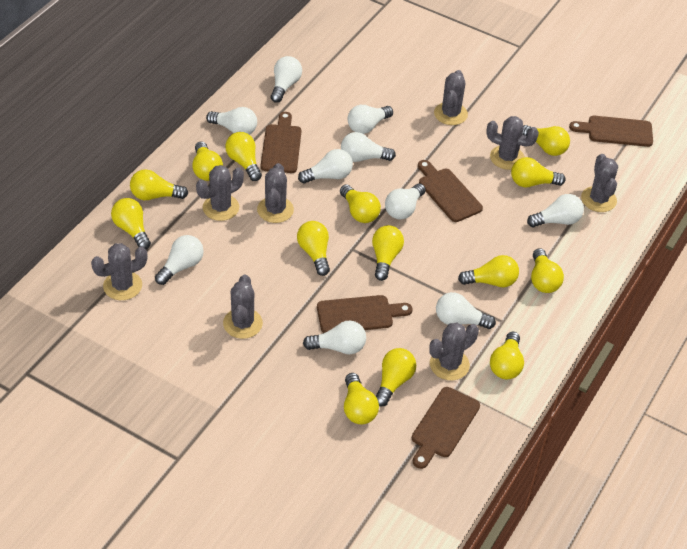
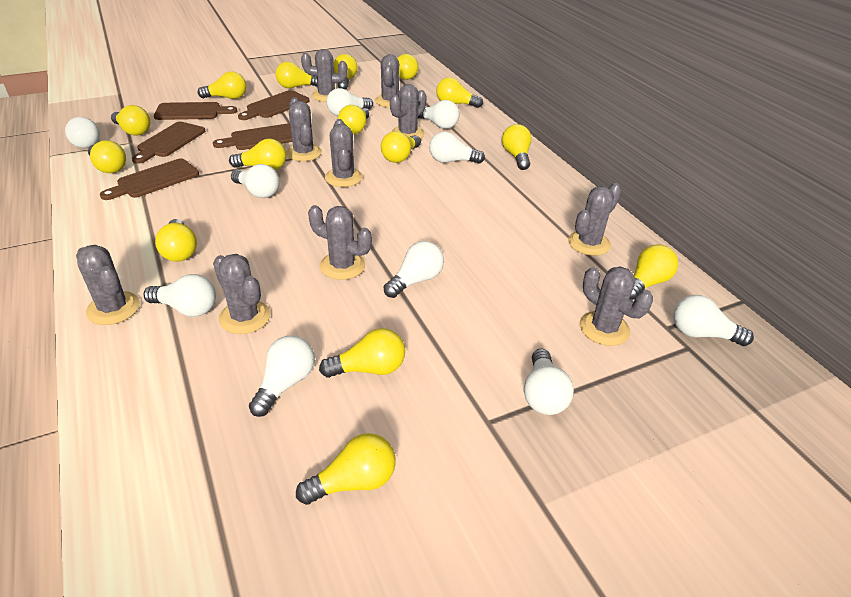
grey cactus: [91,243,147,300] [196,165,244,221] [223,274,263,339] [257,163,294,223] [429,323,479,380] [434,70,468,125] [486,116,539,170] [581,154,618,212] = 8 -> [76,245,140,325] [213,254,270,334] [286,97,322,161] [301,49,348,102] [308,205,372,280] [325,119,363,187] [375,54,399,107] [390,84,427,139] [568,183,621,256] [580,266,653,346] = 10
yellow light bulb: [111,198,151,249] [130,169,188,200] [192,141,223,181] [225,132,262,181] [297,221,330,276] [340,184,381,223] [344,373,379,424] [372,225,404,281] [376,348,416,407] [458,255,519,287] [490,332,524,379] [511,157,566,187] [522,125,570,156] [531,248,564,293] = 14 -> [88,140,126,173] [111,105,150,135] [155,219,197,262] [198,71,246,99] [229,138,286,170] [275,62,317,88] [296,433,396,505] [319,328,405,378] [334,54,358,90] [338,105,369,135] [381,131,421,163] [397,54,418,80] [436,77,483,108] [502,124,532,170] [630,245,678,300] = 15

